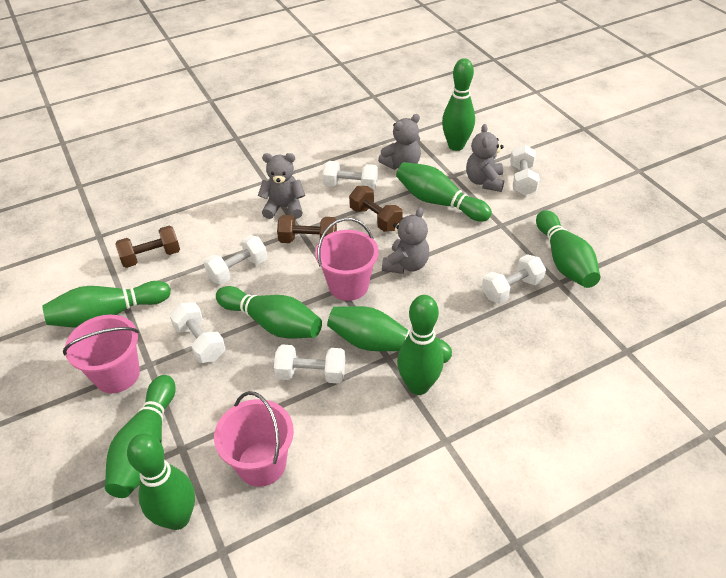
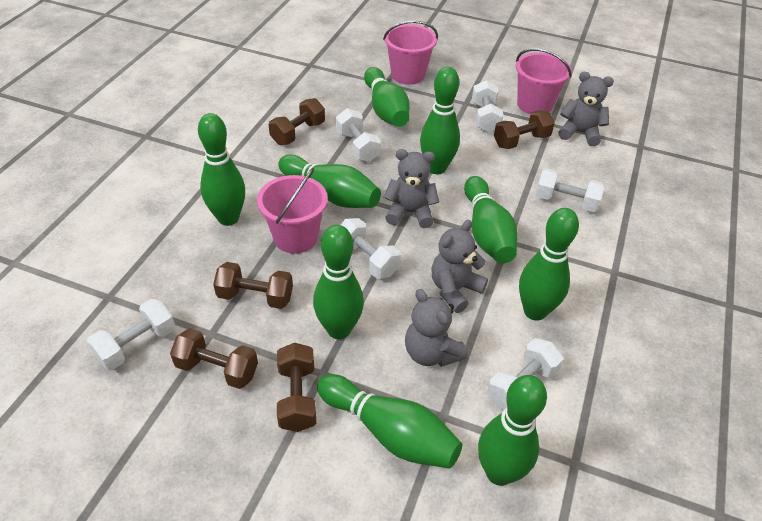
brown dumbbell: [115,226,180,268] [277,215,337,243] [349,186,403,232] = 3 -> [170,328,258,389] [213,262,293,309] [269,98,325,145] [277,343,316,432] [494,110,555,149] = 5

